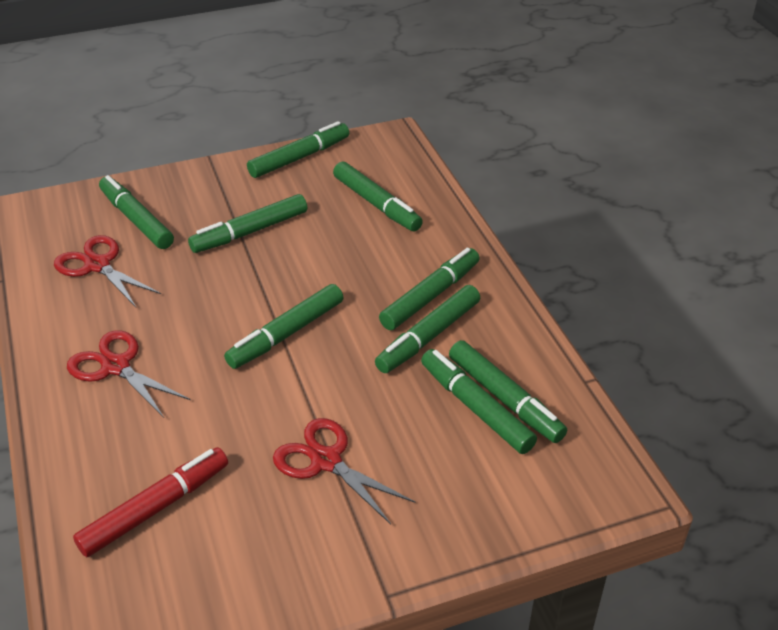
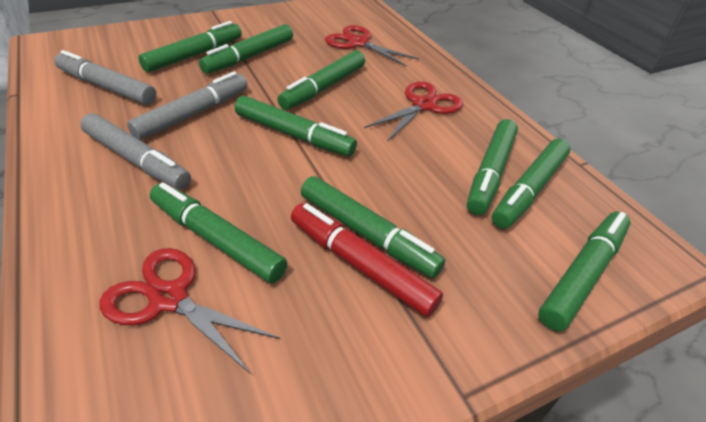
grey marker: none = 0 -> [54,50,157,105] [80,113,191,190] [127,72,248,141] = 3

